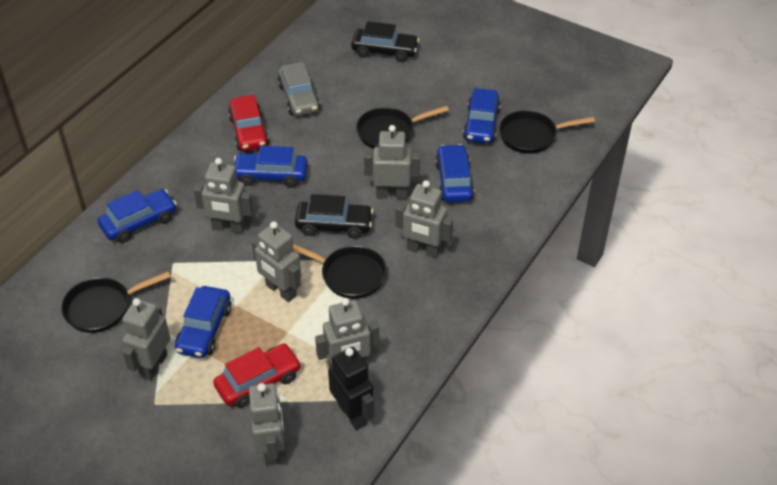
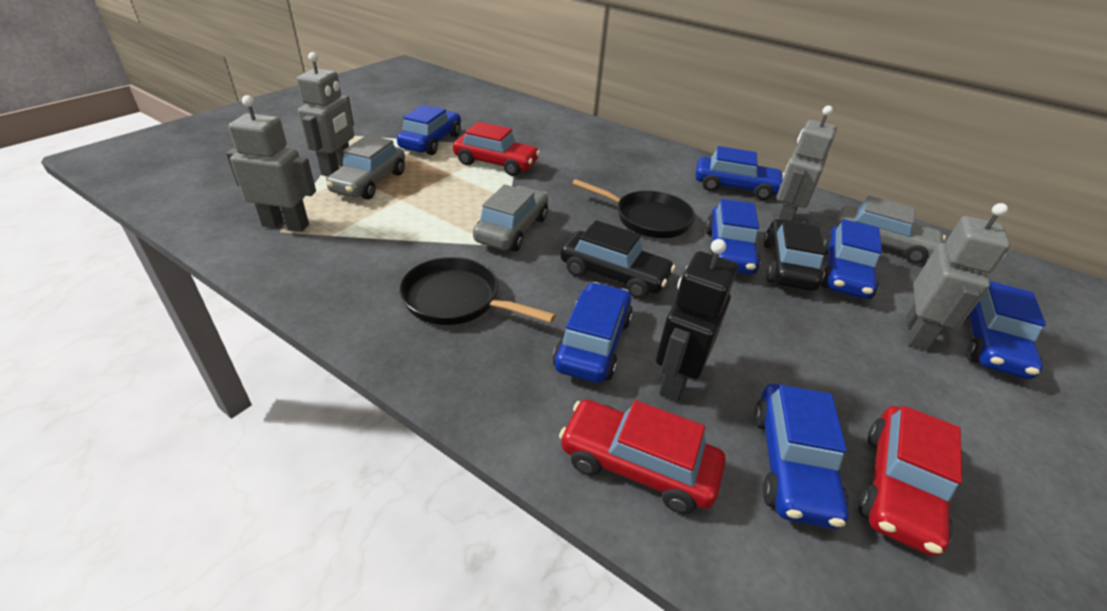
black pan: [61,271,171,333] [293,244,387,299] [356,106,449,149] [499,110,595,154] = 4 -> [399,257,556,325] [572,179,695,238] = 2
blue car: [97,189,177,243] [175,286,231,358] [234,146,308,187] [435,144,474,203] [463,88,501,144] = 5 -> [397,105,461,155] [553,282,633,383] [695,146,784,200] [706,199,761,274] [754,384,849,529] [821,219,882,299] [966,281,1046,379] = 7
grey car: [277,62,320,116] = 1 -> [326,135,405,200] [473,184,548,252] [836,196,946,264] = 3
grey robot: [122,298,170,381] [194,158,253,234] [249,383,285,466] [252,221,301,302] [315,298,379,367] [364,125,420,199] [395,180,453,258] = 7 -> [226,95,316,232] [297,52,354,176] [776,106,837,221] [906,203,1010,350] = 4
red car: [213,344,302,408] [228,95,269,151] = 2 -> [453,122,540,176] [559,399,726,514] [859,406,962,556] = 3

